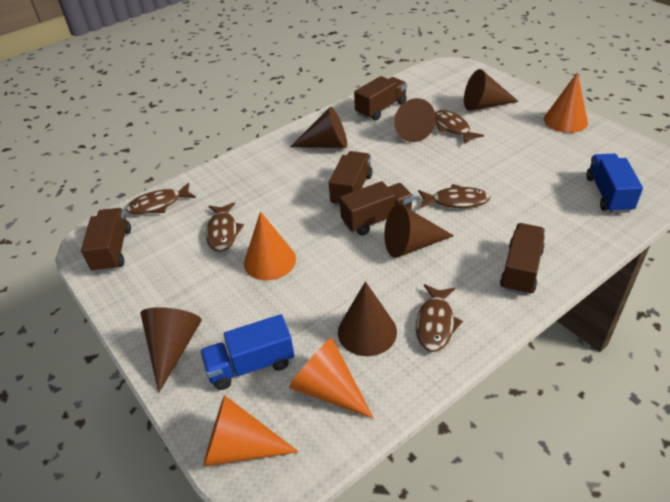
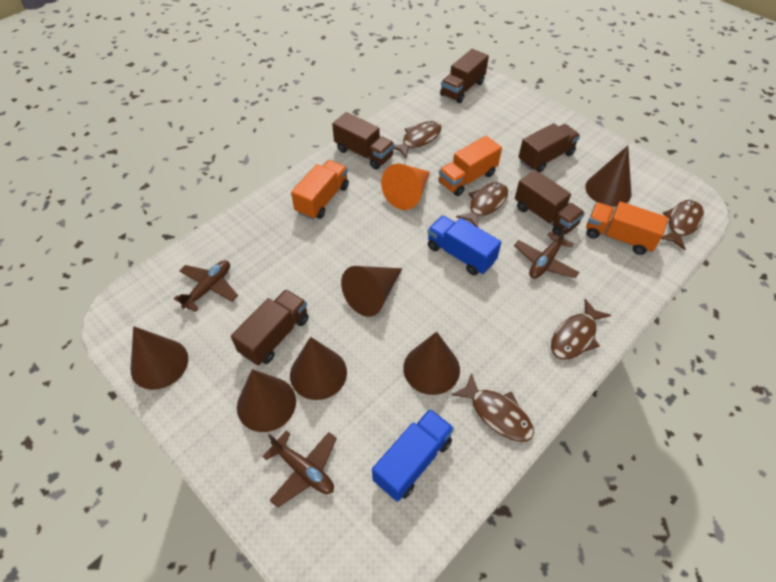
brown plane: none = 0 -> [173,260,238,312] [262,431,337,508] [514,226,579,279] = 3
orange cone: [203,395,299,467] [244,211,296,280] [289,338,374,419] [544,72,588,133] = 4 -> [381,164,430,210] = 1
orange truck: none = 0 -> [291,160,349,220] [439,136,502,196] [586,202,668,255] = 3

